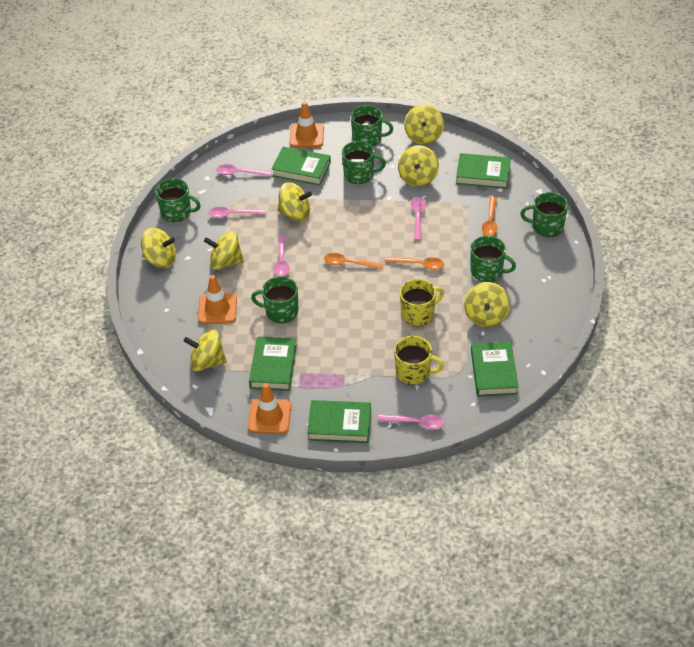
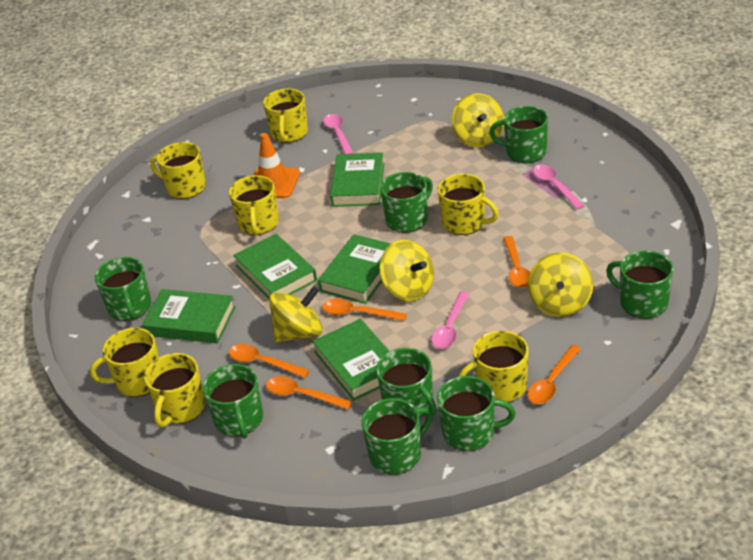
green mug: [155,178,201,222] [251,276,298,323] [342,141,386,184] [351,105,393,146] [470,236,516,282] [520,192,568,237] = 6 -> [95,257,151,321] [203,364,263,439] [362,398,433,475] [376,348,437,418] [380,172,433,233] [437,376,516,451] [489,106,548,163] [606,250,674,319] = 8
orange spoon: [324,253,383,269] [385,257,444,270] [482,197,498,236] = 3 -> [229,344,310,378] [266,376,352,410] [322,299,407,321] [503,236,530,288] [527,345,581,404] = 5
orange traffic cone: [198,275,237,324] [248,383,291,434] [289,102,324,147] = 3 -> [254,133,300,198] = 1
pink spoon: [209,207,266,218] [216,164,272,176] [273,235,289,276] [378,415,444,429] [411,197,426,241] = 5 -> [323,114,354,154] [431,291,469,349] [533,165,584,210] = 3
yellow mug: [394,336,444,385] [400,279,444,326] = 2 -> [90,328,159,397] [144,353,205,427] [150,142,206,199] [229,175,279,235] [263,89,308,143] [438,174,499,235] [458,331,529,402] = 7
yellow spinning top: [141,228,176,268] [183,330,227,371] [204,231,244,270] [278,182,312,221] [398,145,439,187] [404,104,444,144] [464,282,510,327] = 7 -> [269,286,323,342] [379,240,434,301] [451,93,504,147] [528,252,593,317] = 4

